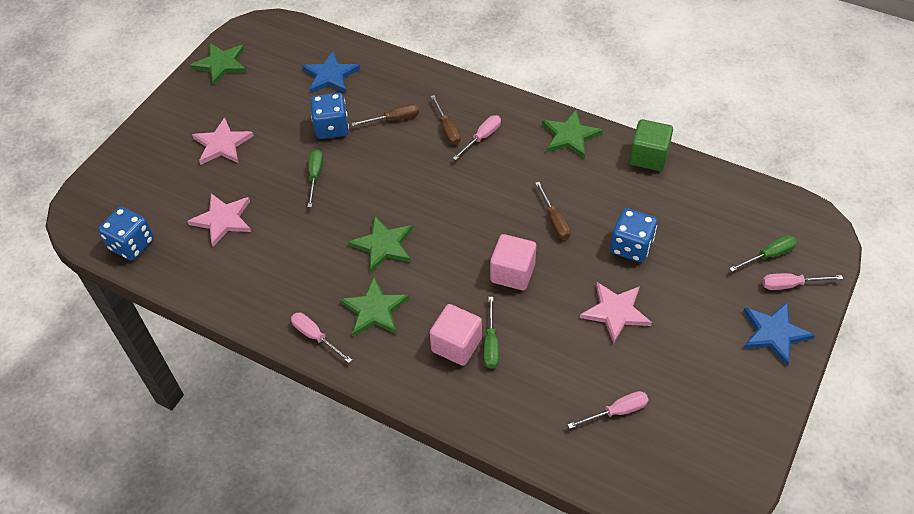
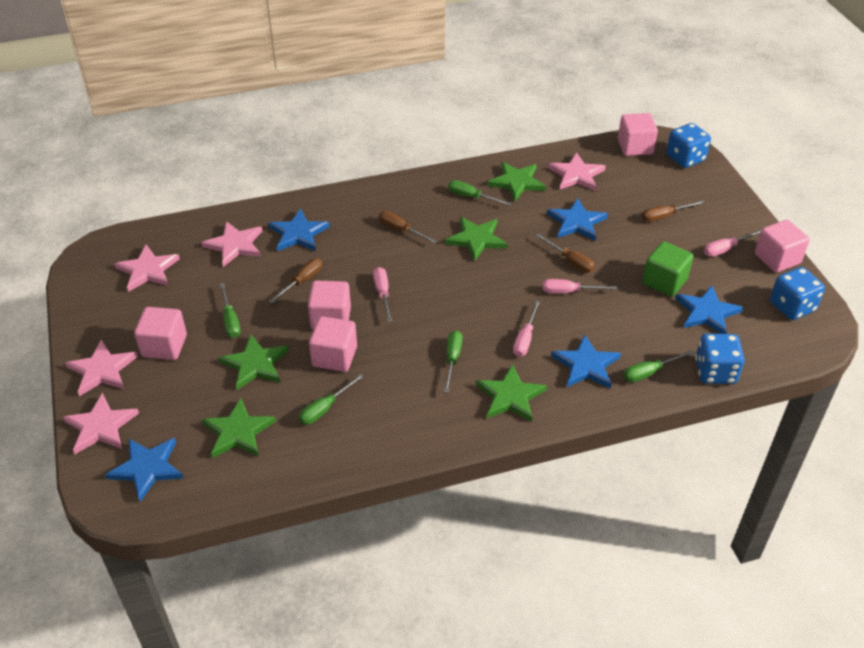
blue star: [302,51,360,93] [743,302,815,366] = 2 -> [105,438,183,502] [268,209,330,252] [547,198,608,241] [551,334,621,389] [675,285,743,334] = 5
brown screwdriver: [351,104,419,126] [431,95,461,145] [535,182,571,239] = 3 -> [268,258,322,304] [379,211,437,243] [536,234,595,273] [642,200,705,222] = 4
green screwdriver: [307,149,323,207] [484,297,499,369] [729,235,797,272] = 3 -> [220,283,241,338] [299,374,364,425] [444,330,463,393] [448,180,511,206] [623,350,694,382] = 5
green star: [190,43,247,85] [339,277,409,337] [348,216,413,273] [542,110,603,159] = 4 -> [201,398,276,458] [219,334,289,390] [445,217,507,261] [476,364,547,422] [487,162,546,201] = 5
pink cube: [429,304,482,366] [490,234,536,290] = 2 -> [134,307,187,360] [308,280,351,330] [309,316,357,372] [618,113,658,156] [755,220,810,273] = 5
pink star: [187,193,251,247] [192,117,254,165] [580,282,652,344] = 3 -> [63,393,139,454] [65,340,138,396] [114,245,180,292] [201,221,263,267] [548,152,606,191] = 5

